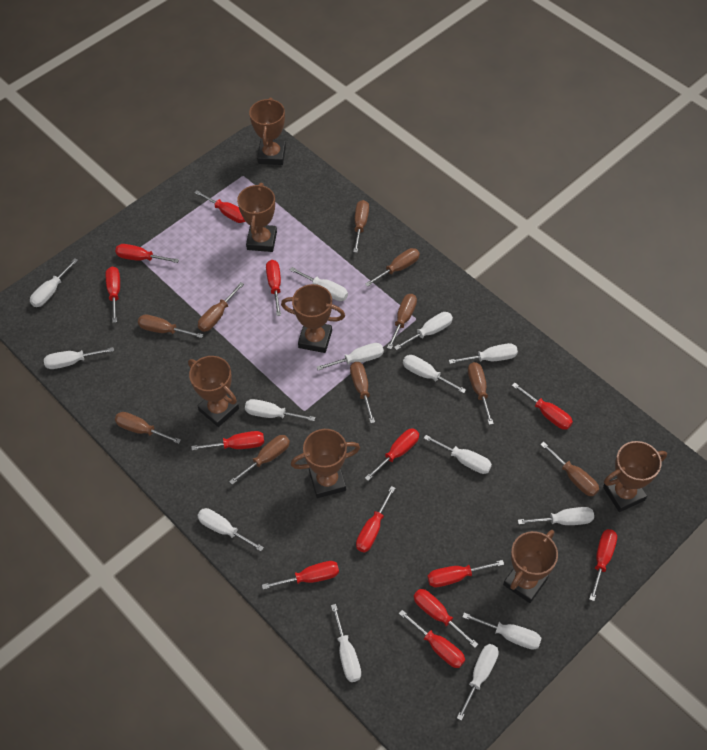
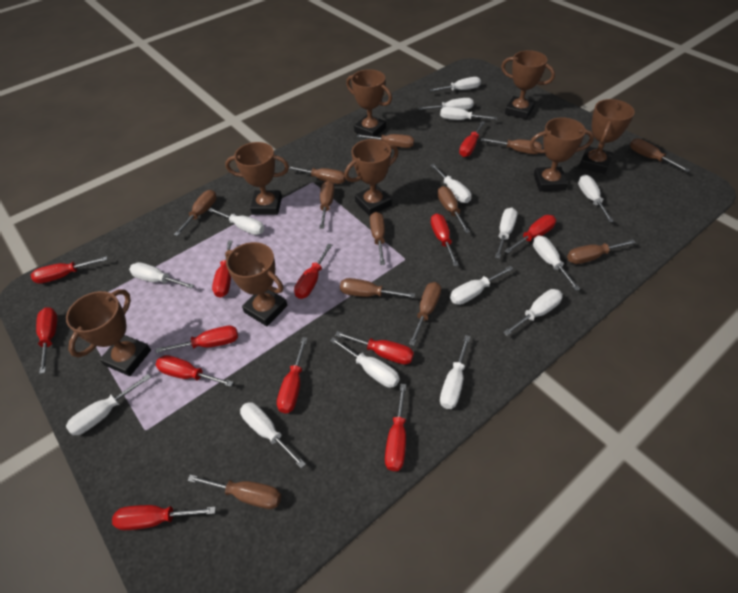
brown screwdriver: [115,412,181,444] [138,315,203,338] [198,282,244,332] [229,435,290,485] [350,362,375,423] [353,200,369,253] [365,248,420,287] [387,294,417,349] [468,362,494,425] [540,442,599,496] = 10 -> [174,190,217,236] [187,475,281,509] [289,166,346,184] [319,181,335,229] [340,278,415,298] [356,134,414,148] [370,212,385,265] [409,282,441,346] [437,186,470,233] [481,138,542,154] [567,239,636,264] [630,138,690,172] = 12
brown trophy: [188,356,239,427] [237,183,277,252] [249,97,286,165] [281,284,345,353] [291,429,360,498] [503,530,558,603] [603,441,667,512] = 7 -> [66,289,151,376] [225,142,289,215] [225,242,287,326] [344,139,398,216] [346,69,392,137] [501,50,555,119] [529,117,594,191] [579,99,635,174] = 8
white screwdriver: [30,259,78,307] [44,347,114,369] [197,508,264,551] [245,399,315,421] [290,267,348,301] [317,343,384,370] [331,604,361,682] [394,312,453,350] [403,355,466,393] [424,435,492,474] [449,343,518,364] [457,644,499,721] [462,613,542,650] [518,507,594,525] = 14 -> [66,374,151,435] [129,262,194,289] [208,208,265,235] [240,402,306,468] [330,337,400,388] [418,98,473,110] [429,77,481,92] [430,164,471,203] [440,107,497,120] [440,335,471,409] [450,266,513,305] [495,208,517,259] [503,289,563,336] [533,235,580,291] [578,175,614,222] = 15

